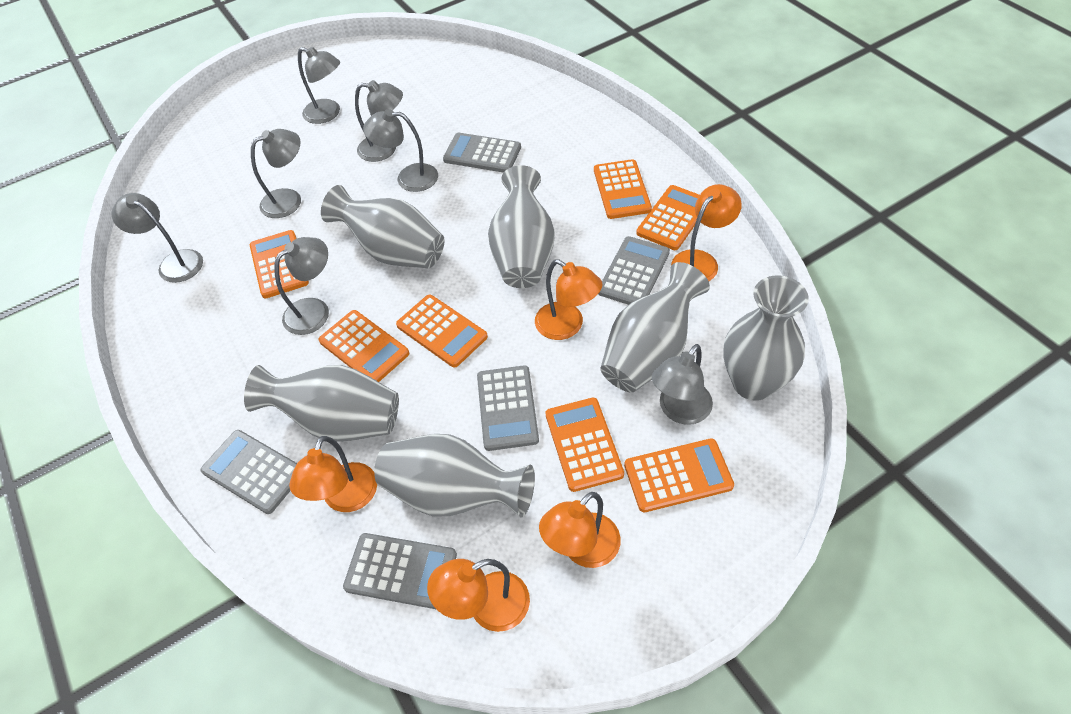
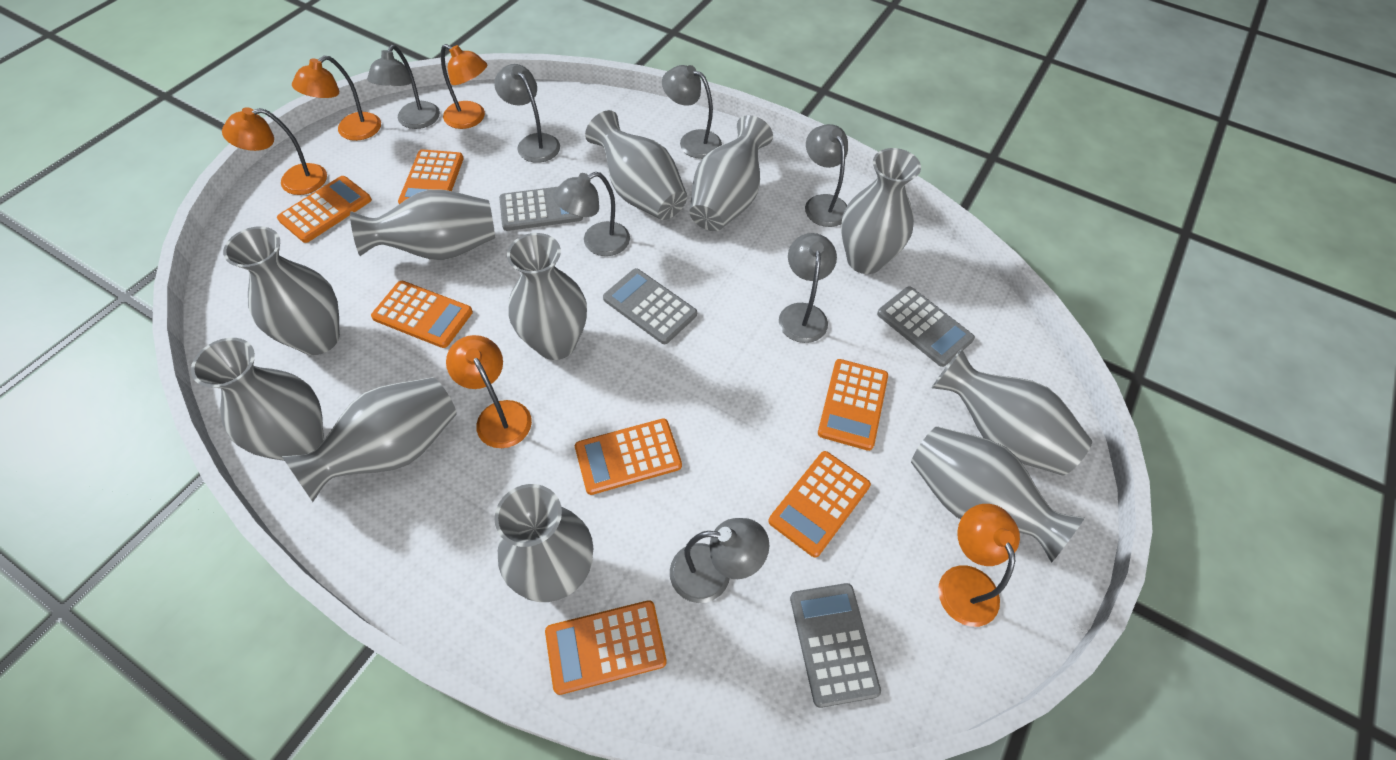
grey calculator: [200,430,297,514] [343,533,457,610] [443,133,521,173] [477,365,539,451] [598,236,670,305] = 5 -> [499,187,583,231] [603,268,697,344] [790,583,881,708] [877,286,975,367] = 4
grey vase: [244,365,399,442] [321,185,445,268] [374,434,535,517] [488,165,555,288] [600,262,710,393] [723,275,809,401] = 6 -> [191,338,324,461] [223,226,340,355] [282,377,457,502] [350,189,495,260] [494,484,593,602] [507,233,587,360] [585,110,687,220] [689,115,773,231] [841,148,921,274] [911,426,1085,563] [932,349,1092,476] = 11

